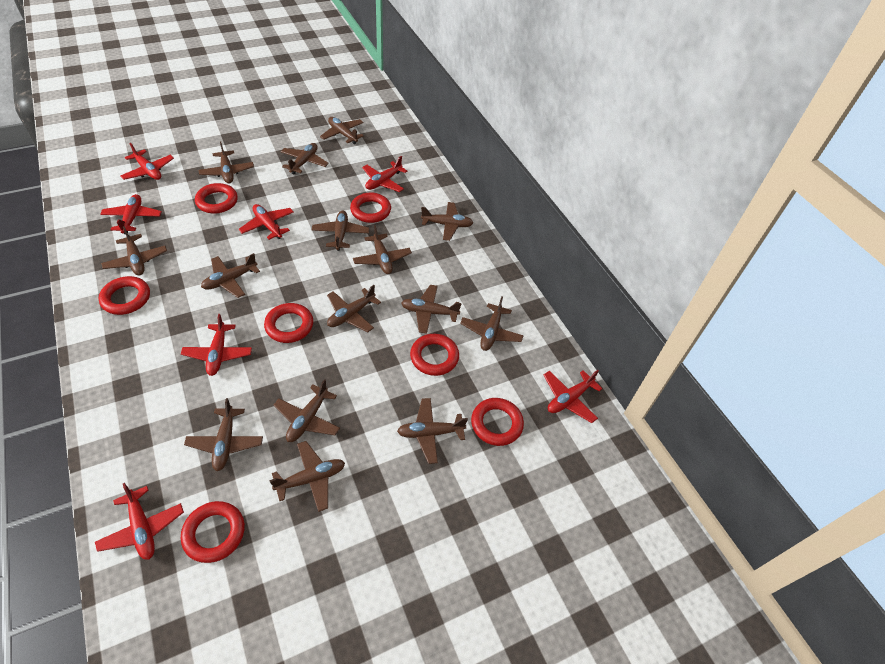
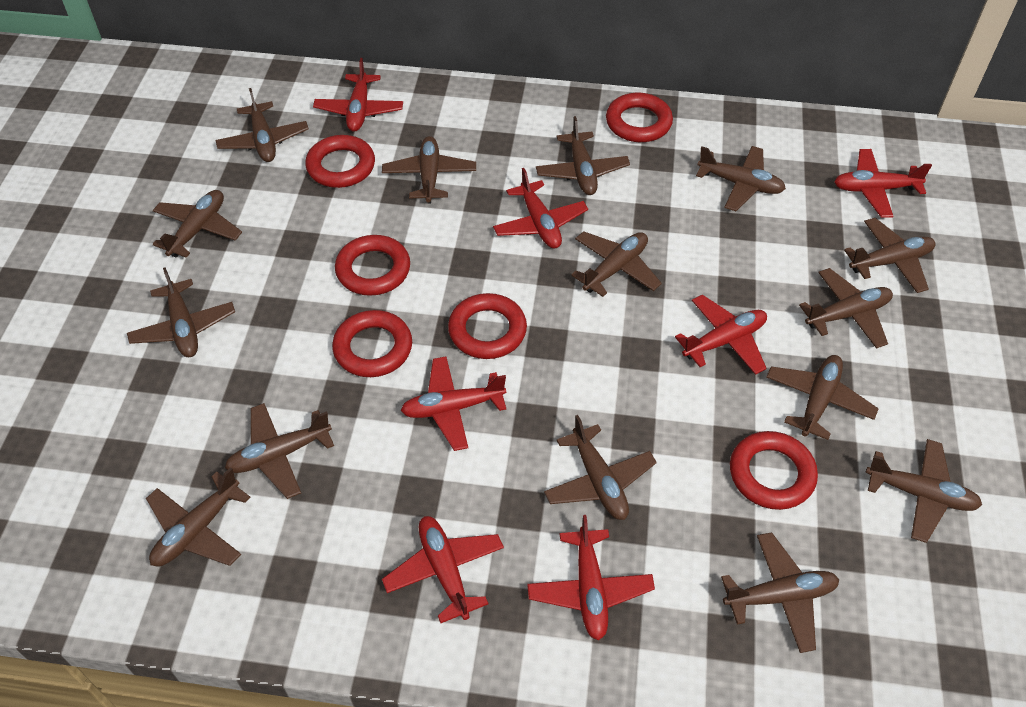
red ring: [99,276,150,315] [181,501,245,563] [195,183,238,214] [264,303,313,343] [350,193,391,223] [410,334,459,376] [471,398,524,446] = 7 -> [305,135,375,188] [332,310,412,377] [335,235,410,296] [448,293,527,359] [606,93,673,142] [730,431,818,510] = 6

